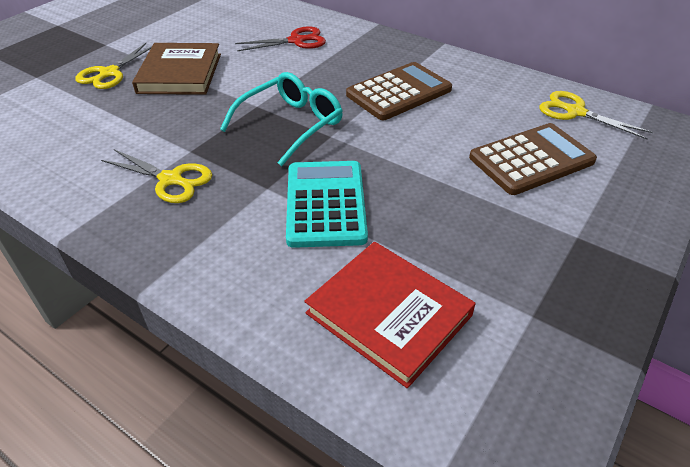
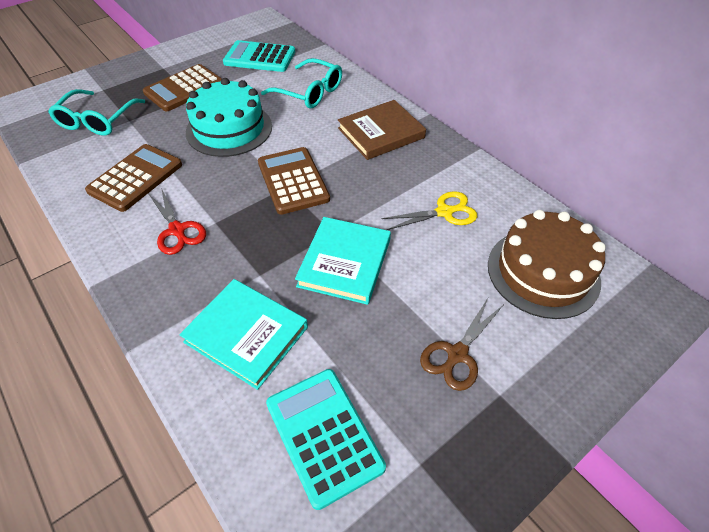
brown cake: none = 0 -> [488,210,606,319] = 1
brown calculator: [346,62,452,120] [469,123,597,195] = 2 -> [85,144,182,212] [143,64,222,111] [258,147,330,215] = 3
brown scissors: none = 0 -> [420,298,503,391] = 1
red book: [304,242,476,388] = 1 -> none = 0
turquoise book: none = 0 -> [179,279,308,390] [295,217,391,305] = 2
turquoise cake: none = 0 -> [186,78,272,157] = 1
turquoise calculator: [286,161,368,248] = 1 -> [223,40,295,72] [266,369,386,510] = 2
turquoise glasses: [220,72,343,166] = 1 -> [48,89,145,136] [261,58,342,108] = 2
yellow scissors: [75,43,152,89] [101,149,212,203] [539,91,653,140] = 3 -> [382,191,477,230] = 1

